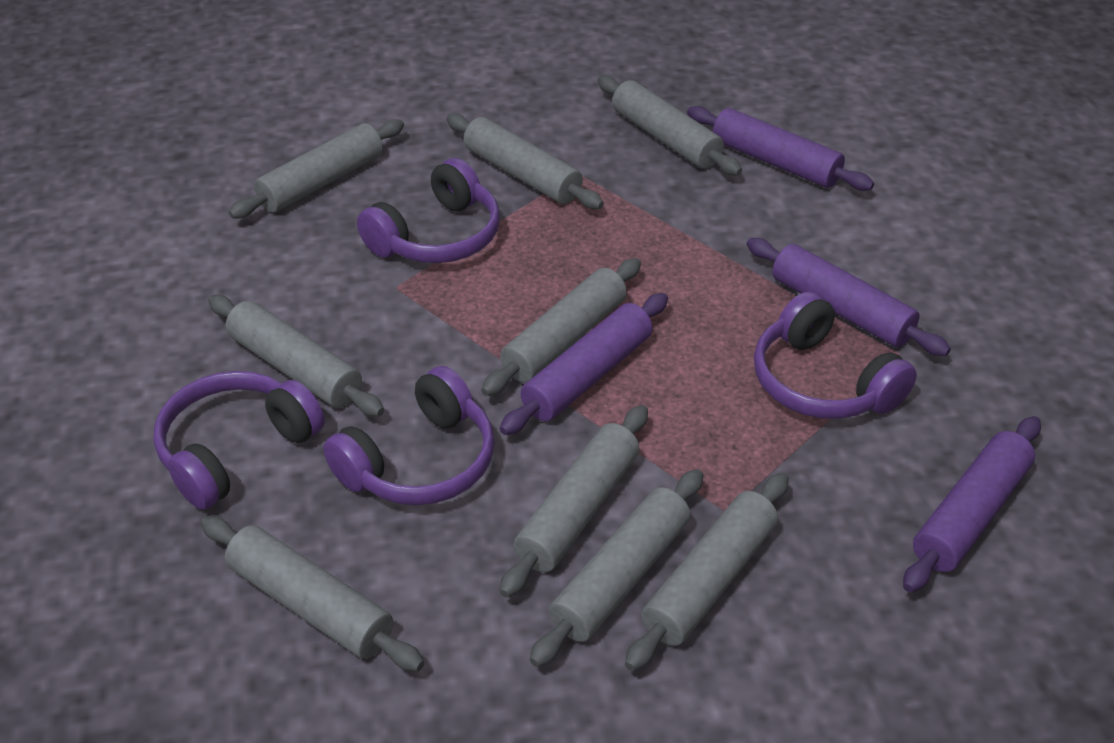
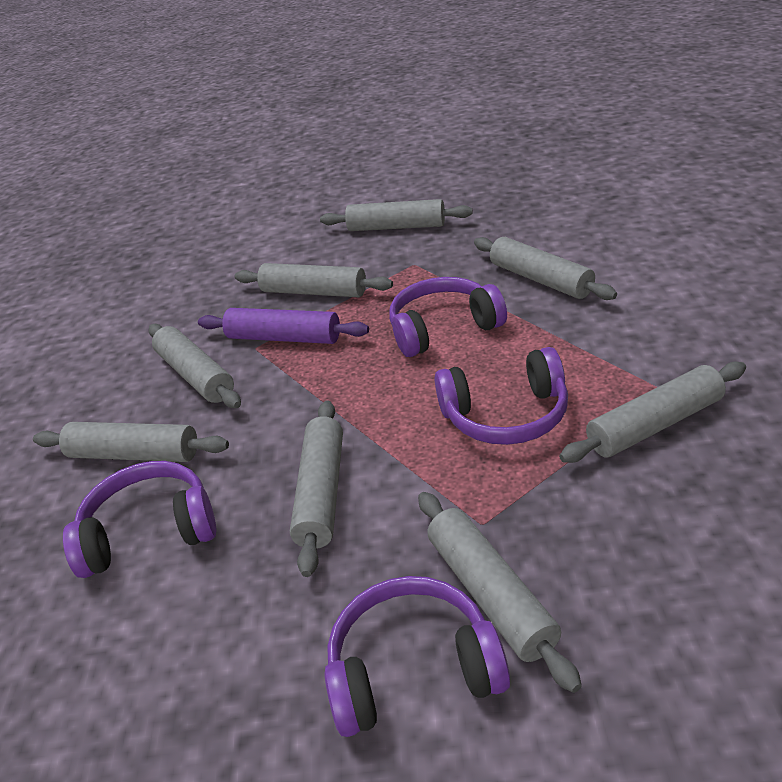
grey rolling pin: [201,516,424,671] [208,295,384,416] [229,119,404,219] [446,113,604,209] [481,258,641,396] [500,405,648,598] [530,469,704,667] [598,76,742,175] [625,473,789,671] = 9 -> [33,422,229,462] [148,324,241,408] [235,263,393,297] [290,400,343,577] [320,199,472,231] [418,492,582,693] [474,237,617,300] [559,362,746,463] = 8
purple rolling pin: [500,293,668,435] [687,106,874,191] [747,238,951,356] [903,416,1041,592] = 4 -> [198,308,369,344] = 1

